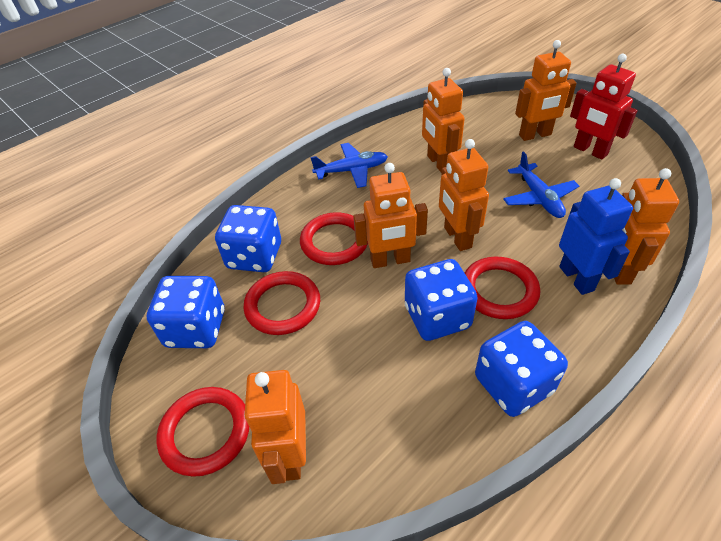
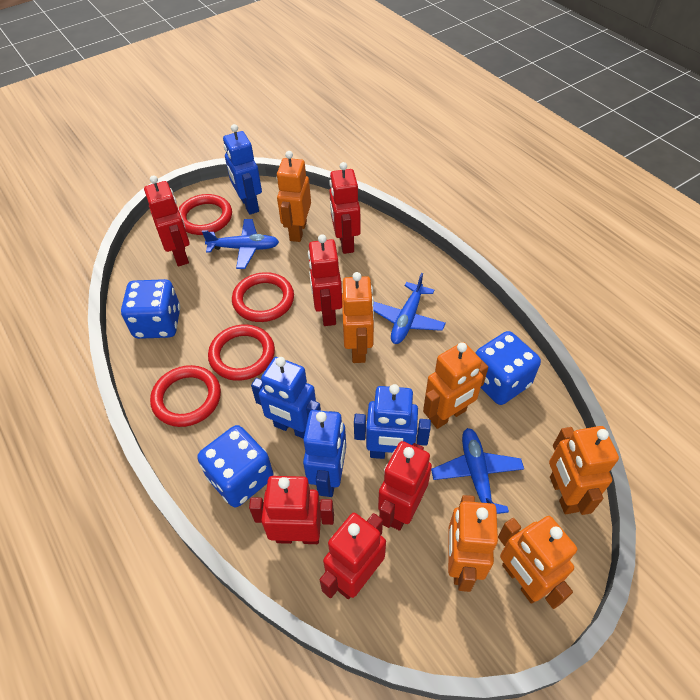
blue dice: [147,276,225,348] [215,205,281,272] [405,259,478,341] [475,321,568,417] = 4 -> [121,279,180,339] [197,425,273,507] [475,331,541,405] = 3
blue plane: [311,143,388,188] [503,151,579,218] = 2 -> [202,219,279,269] [373,273,446,344] [431,428,524,514] = 3
blue robot: [559,178,633,295] = 1 -> [223,124,262,215] [251,357,321,439] [303,410,346,497] [354,384,431,459] = 4
red robot: [570,54,638,160] = 1 -> [144,175,189,267] [249,476,334,544] [308,234,342,326] [320,513,386,599] [329,162,361,254] [378,441,432,531] = 6

